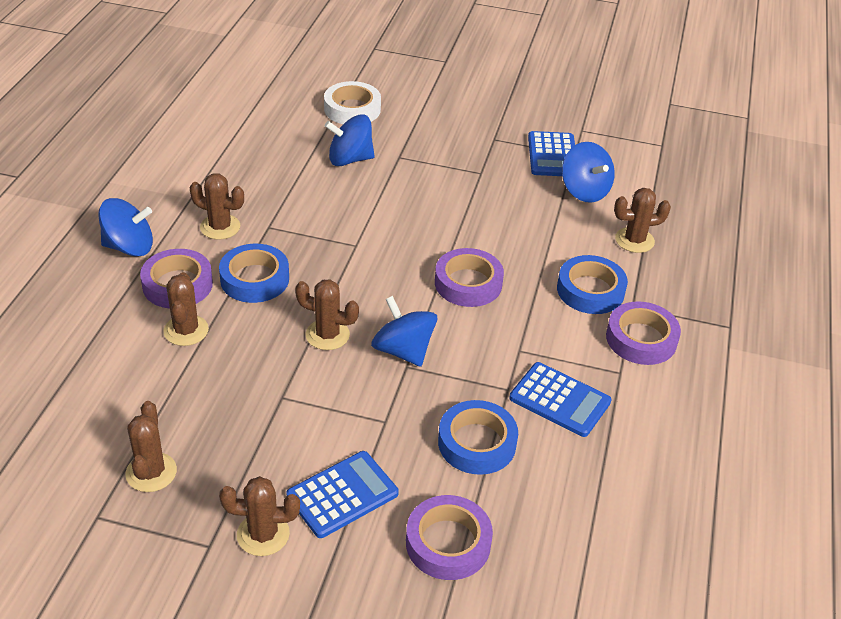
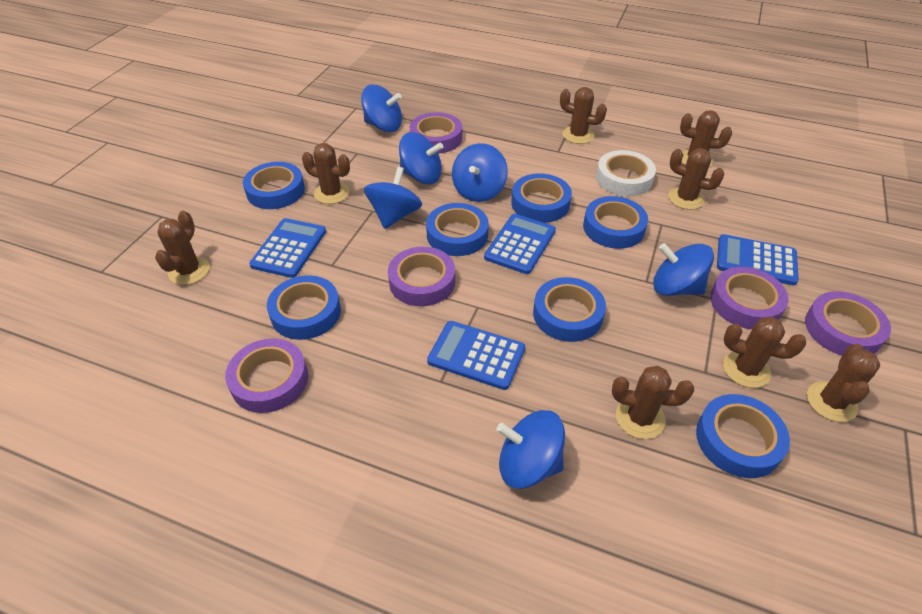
blue calculator: [286,451,399,538] [509,362,612,437] [528,131,575,176] = 3 -> [249,218,326,278] [427,321,525,390] [484,214,556,274] [717,234,799,285] = 4
blue spinning top: [98,198,153,257] [325,114,375,166] [371,296,437,367] [562,142,615,203] = 4 -> [361,85,402,132] [364,167,422,229] [399,132,443,184] [452,143,508,202] [497,410,565,489] [653,243,714,296] = 6
blue tape: [219,244,289,303] [438,400,518,475] [557,255,628,314] = 3 -> [243,162,305,209] [267,275,341,340] [426,203,489,256] [511,173,572,223] [533,277,606,342] [583,196,648,249] [696,394,790,478] = 7
brown cactus: [125,401,177,492] [164,272,209,346] [189,173,244,240] [219,476,300,556] [295,279,359,350] [614,188,671,253] = 6 -> [155,211,210,285] [302,143,350,204] [560,87,607,144] [612,366,694,439] [668,148,724,210] [680,110,732,167] [723,317,806,388] [807,344,880,422] = 8
purple tape: [140,249,213,308] [406,495,493,580] [435,248,504,307] [606,301,681,365] = 4 -> [225,338,308,413] [388,247,455,306] [410,112,462,153] [710,267,789,329] [805,291,891,356] = 5

